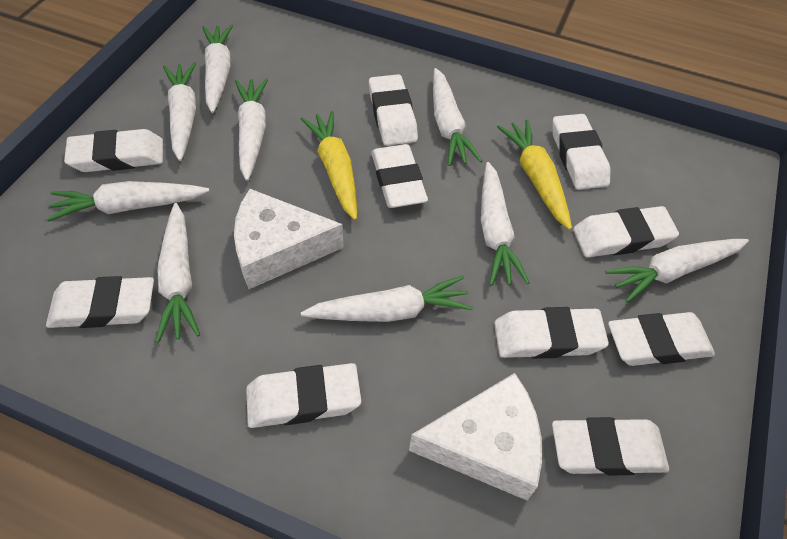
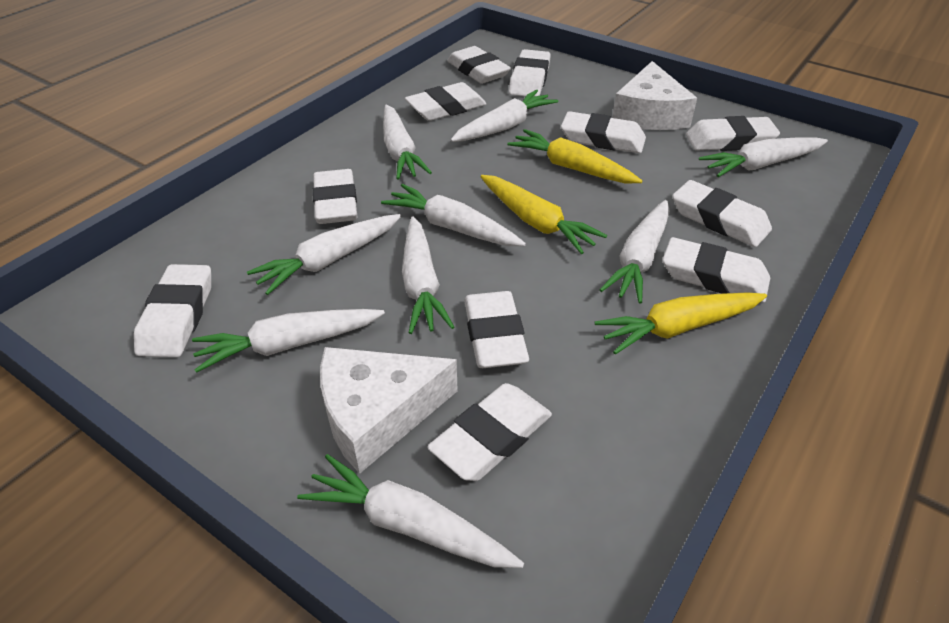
white eraser: [46,276,154,328] [64,129,163,172] [246,363,361,428] [369,74,418,146] [371,144,428,208] [494,307,609,359] [552,417,669,475] [553,114,610,190] [573,206,679,257] [608,312,715,366] = 10 -> [134,264,211,357] [312,169,357,224] [405,82,486,121] [428,383,552,481] [447,46,511,84] [464,291,529,368] [509,49,551,97] [561,111,646,153] [662,237,770,302] [672,180,772,247] [686,116,780,151] = 11
yellow carrot: [301,111,357,220] [497,120,572,230] = 2 -> [481,175,607,254] [507,129,642,183] [595,292,767,355] = 3

